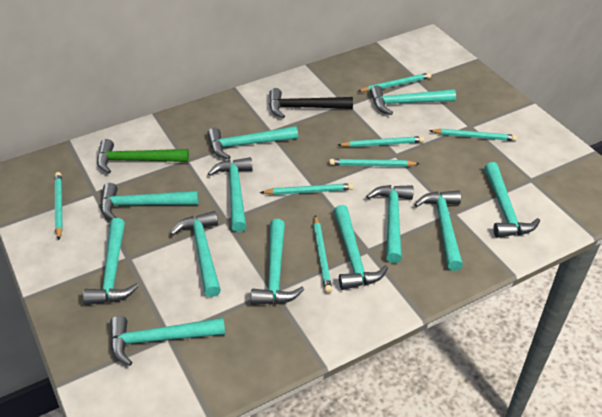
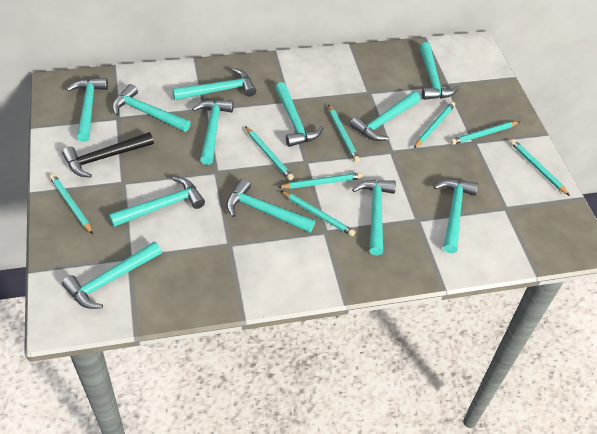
green hammer: [97,139,189,174] = 1 -> none = 0
turquoise pencil: [55,172,62,240] [260,183,354,195] [313,216,332,293] [329,159,420,167] [338,136,424,147] [358,73,431,92] [429,129,517,141] = 7 -> [49,174,93,234] [245,126,294,180] [278,173,363,189] [281,191,355,236] [328,104,360,163] [414,102,455,148] [450,121,520,145] [510,139,570,196] = 8

